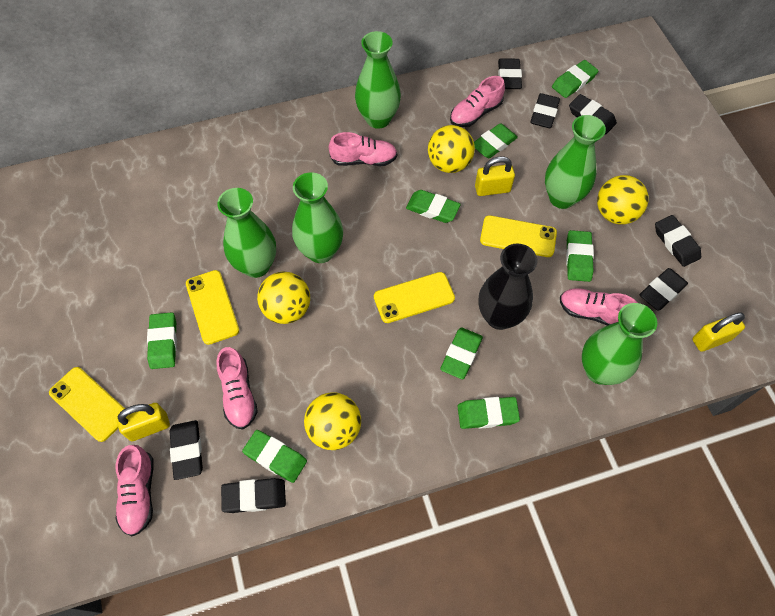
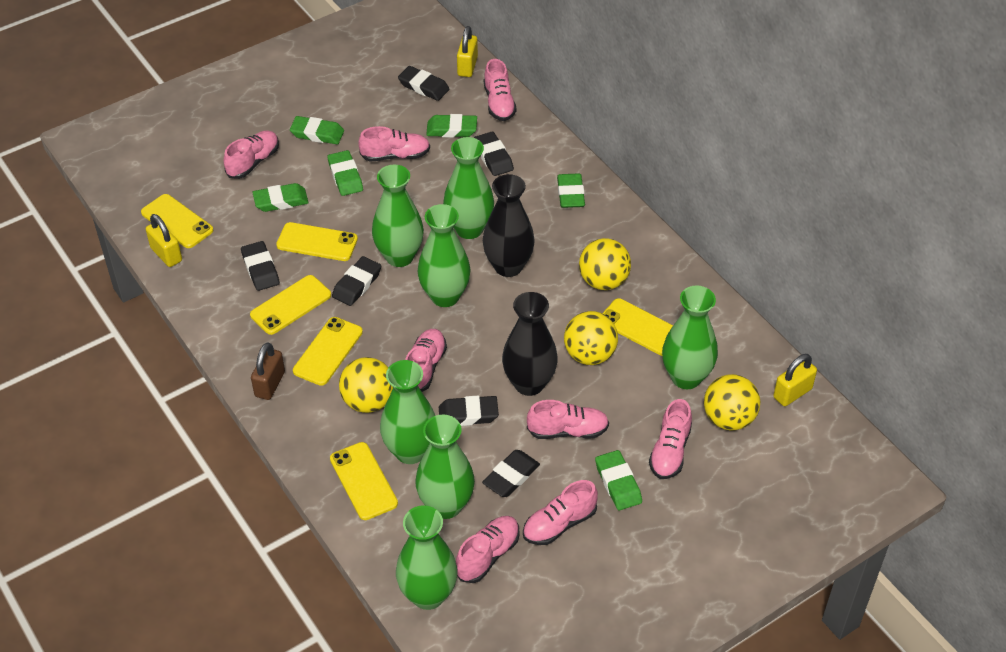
black eraser: [169,420,203,480] [221,478,286,513] [498,58,522,89] [530,93,560,128] [569,94,617,135] [640,268,688,311] [655,215,701,267] = 7 -> [241,241,280,291] [332,256,381,306] [398,66,449,101] [439,396,499,426] [474,132,514,176] [482,450,540,497] = 6
black vase: [479,244,537,330] = 1 -> [483,174,535,277] [502,292,558,396] = 2
brown padlock: none = 0 -> [251,342,285,400] = 1
green eraser: [147,312,177,369] [242,430,307,483] [406,190,461,223] [440,327,483,379] [457,397,520,429] [474,123,518,158] [552,60,599,98] [566,230,594,282] = 8 -> [252,183,309,212] [290,116,344,144] [328,150,363,196] [426,114,477,138] [557,173,585,208] [595,450,642,510] = 6
green vase: [217,188,276,278] [292,172,343,263] [355,31,401,129] [545,115,606,209] [582,303,657,385] = 5 -> [372,165,424,267] [380,360,435,464] [396,505,458,610] [415,415,475,519] [418,204,471,307] [443,137,494,239] [662,285,718,389] = 7
pink shoe: [116,445,154,536] [216,347,258,429] [329,132,397,166] [450,76,505,127] [560,288,638,326] = 5 -> [224,130,279,179] [358,126,430,161] [405,329,447,392] [456,516,520,583] [484,59,516,121] [523,480,598,545] [527,400,609,439] [649,399,692,479] = 8
yellow phone: [49,367,125,442] [186,270,239,345] [374,272,455,323] [480,215,557,257] = 4 -> [141,194,214,248] [250,275,331,335] [276,222,358,261] [293,317,363,386] [330,442,398,520] [602,298,673,356] = 6

